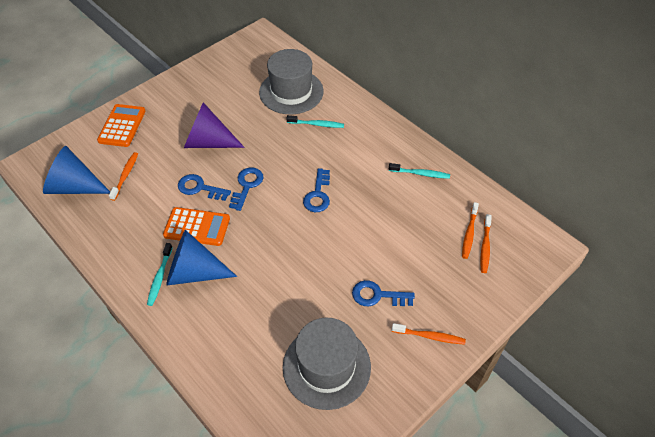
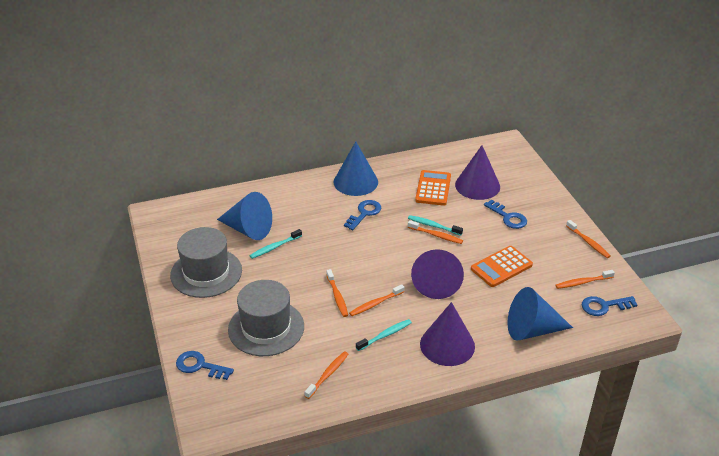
blue cone: [43,146,110,194] [166,230,237,286] = 2 -> [217,192,272,240] [333,141,378,196] [507,287,573,341] = 3
orange toothbrush: [109,152,138,201] [392,323,466,345] [462,202,479,259] [480,214,492,273] = 4 -> [304,351,348,399] [326,269,348,317] [349,284,404,316] [408,220,463,244] [555,270,615,289] [566,220,611,258] = 6
purple cone: [184,102,245,148] = 1 -> [411,249,464,299] [420,302,475,366] [455,145,500,200] = 3

